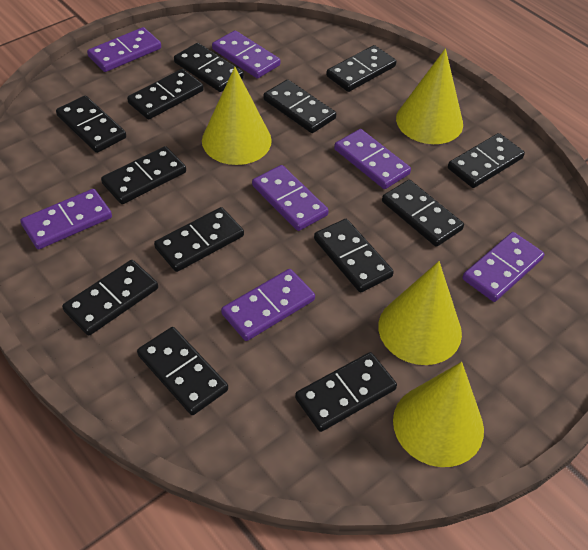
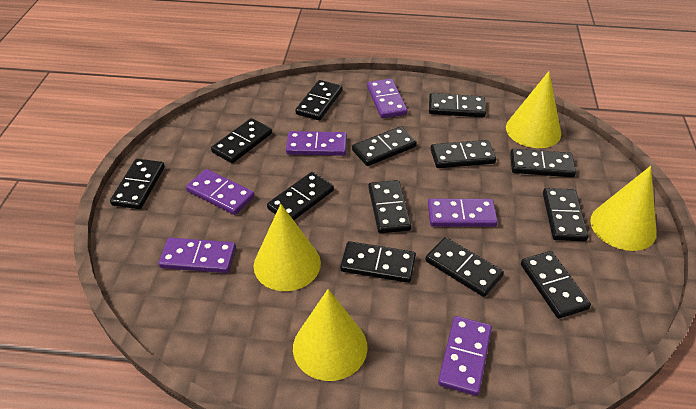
purple domino: [20,189,112,249] [87,27,161,72] [212,30,281,79] [221,269,315,341] [252,165,329,231] [334,129,411,189] [462,232,544,302] = 7 -> [159,238,236,273] [186,169,255,215] [286,131,347,156] [367,79,407,118] [428,199,498,227] [438,316,492,396] = 6

